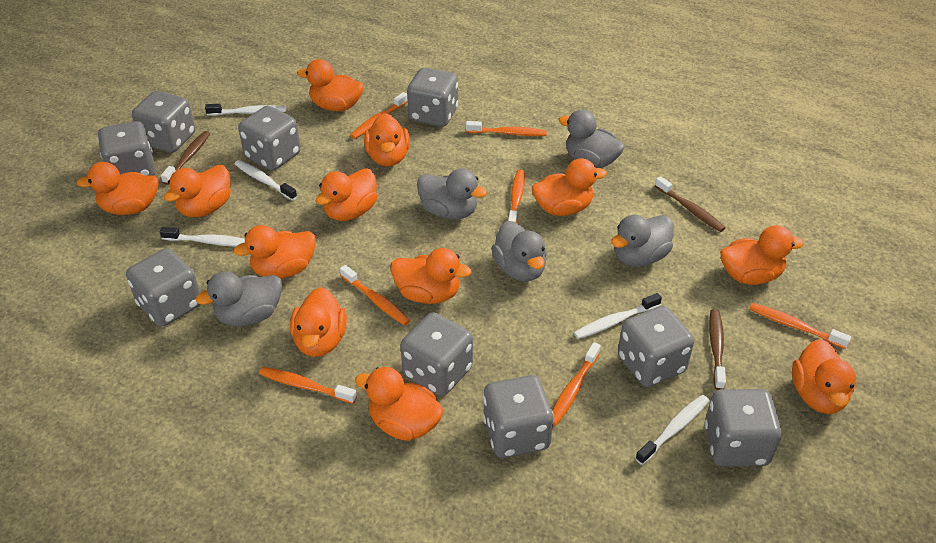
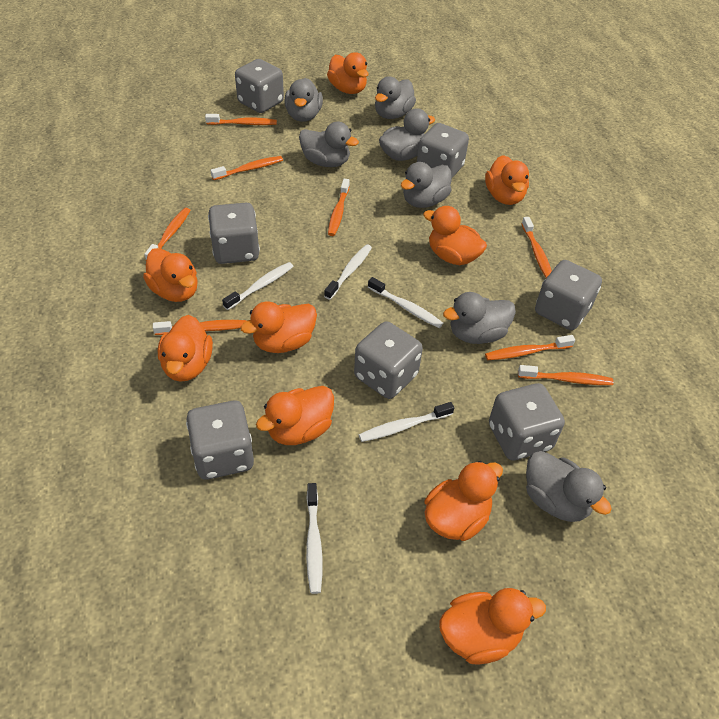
brown toothbrush: [161,131,210,185] [655,176,725,232] [709,309,726,390] = 3 -> none = 0
grey dice: [98,121,156,175] [126,248,200,327] [132,91,195,153] [238,106,301,171] [400,312,473,396] [407,68,458,127] [483,375,554,458] [618,306,694,387] [704,389,782,467] = 9 -> [186,401,254,480] [208,203,260,264] [235,59,284,113] [354,321,423,399] [417,123,469,178] [489,383,565,460] [535,260,602,330] = 7
grey duck: [196,272,282,327] [417,168,487,220] [491,221,547,282] [558,109,625,168] [611,215,674,267] = 5 -> [284,78,323,122] [299,122,359,167] [375,76,416,119] [379,109,435,161] [400,162,452,208] [443,292,516,344] [526,451,612,522] = 7
orange duck: [77,162,159,215] [164,165,231,217] [234,225,316,279] [290,287,347,357] [297,59,364,111] [316,169,378,221] [355,367,444,441] [364,113,410,166] [390,248,472,304] [532,158,607,216] [720,225,804,285] [792,339,856,414] = 12 -> [143,248,198,302] [158,315,213,382] [240,302,317,353] [256,386,334,445] [327,52,369,94] [423,206,487,265] [424,461,503,541] [439,588,546,665] [485,155,529,205] = 9
orange toothbrush: [259,367,357,404] [340,265,410,326] [350,92,408,139] [466,121,547,136] [508,170,525,223] [552,342,601,426] [749,303,851,349] = 7 -> [145,208,190,260] [153,320,247,335] [205,114,277,125] [211,156,283,180] [328,179,350,236] [485,335,575,360] [518,365,613,385] [522,217,552,278] = 8

